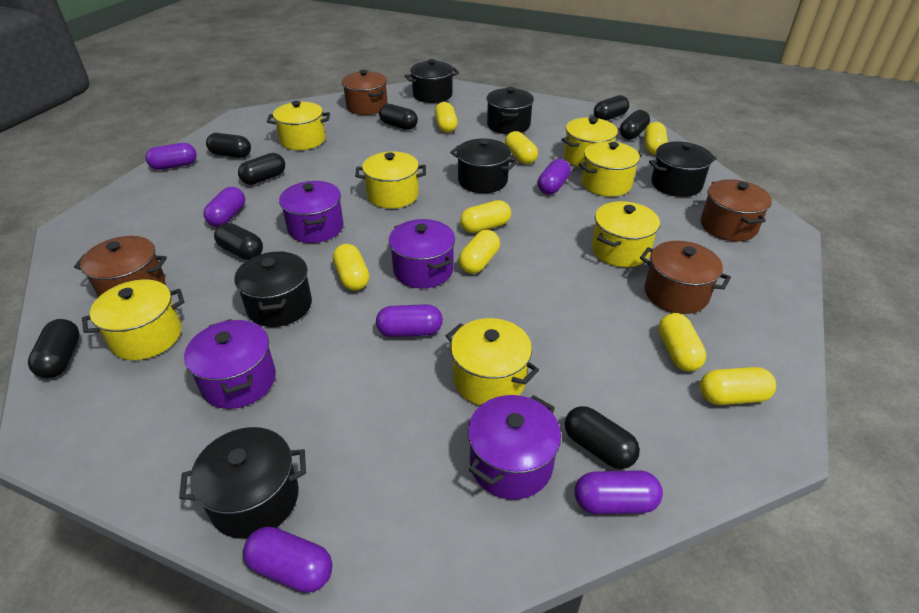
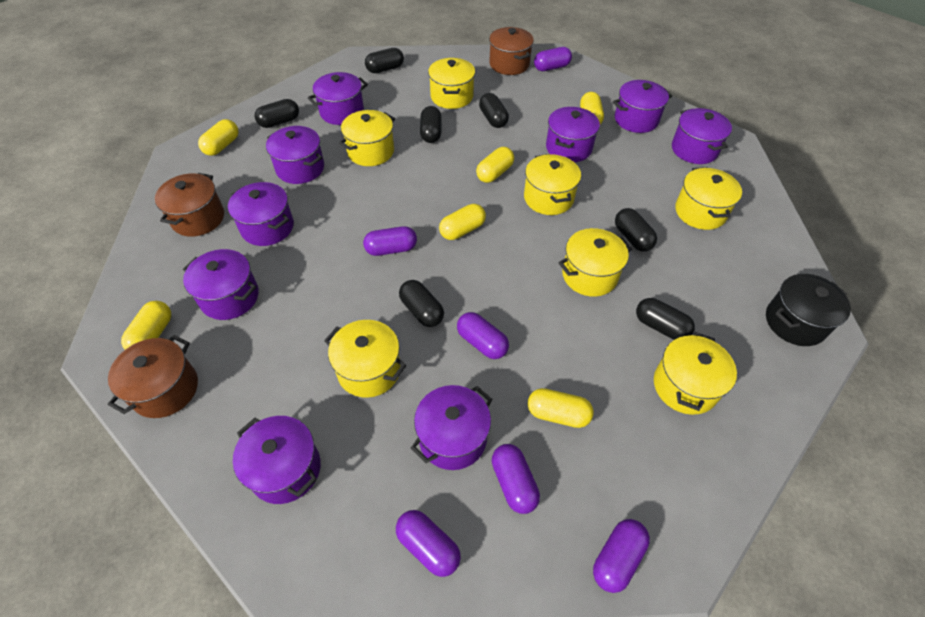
black capsule: [28,319,80,378] [206,133,251,158] [214,223,263,260] [238,153,285,185] [379,104,418,130] [565,406,640,469] [594,95,629,121] [620,110,650,140] = 8 -> [255,99,299,128] [365,48,404,73] [399,280,444,327] [420,106,442,143] [479,93,509,128] [615,208,657,251] [636,298,695,340] = 7
black pot: [179,427,306,539] [234,251,312,327] [405,59,459,103] [450,139,518,193] [487,87,534,134] [649,142,717,197] = 6 -> [766,274,851,346] = 1
brown pot: [74,236,167,297] [342,70,388,115] [640,241,731,314] [701,179,772,241] = 4 -> [108,335,198,418] [155,173,224,237] [489,27,534,75] = 3
purple pot: [184,319,276,409] [279,181,343,243] [389,219,455,288] [468,395,561,500] = 4 -> [183,249,259,320] [228,182,294,246] [233,416,321,504] [266,126,324,184] [308,72,368,125] [411,385,492,470] [546,107,600,162] [613,80,672,133] [672,108,732,164] = 9
yellow capsule: [333,244,369,291] [435,102,457,133] [459,230,500,274] [460,200,511,233] [505,131,538,164] [644,122,668,155] [658,313,706,371] [700,367,776,405] = 8 -> [121,301,171,349] [198,119,239,156] [439,204,486,240] [476,147,514,183] [528,388,594,428] [580,92,604,124] = 6

